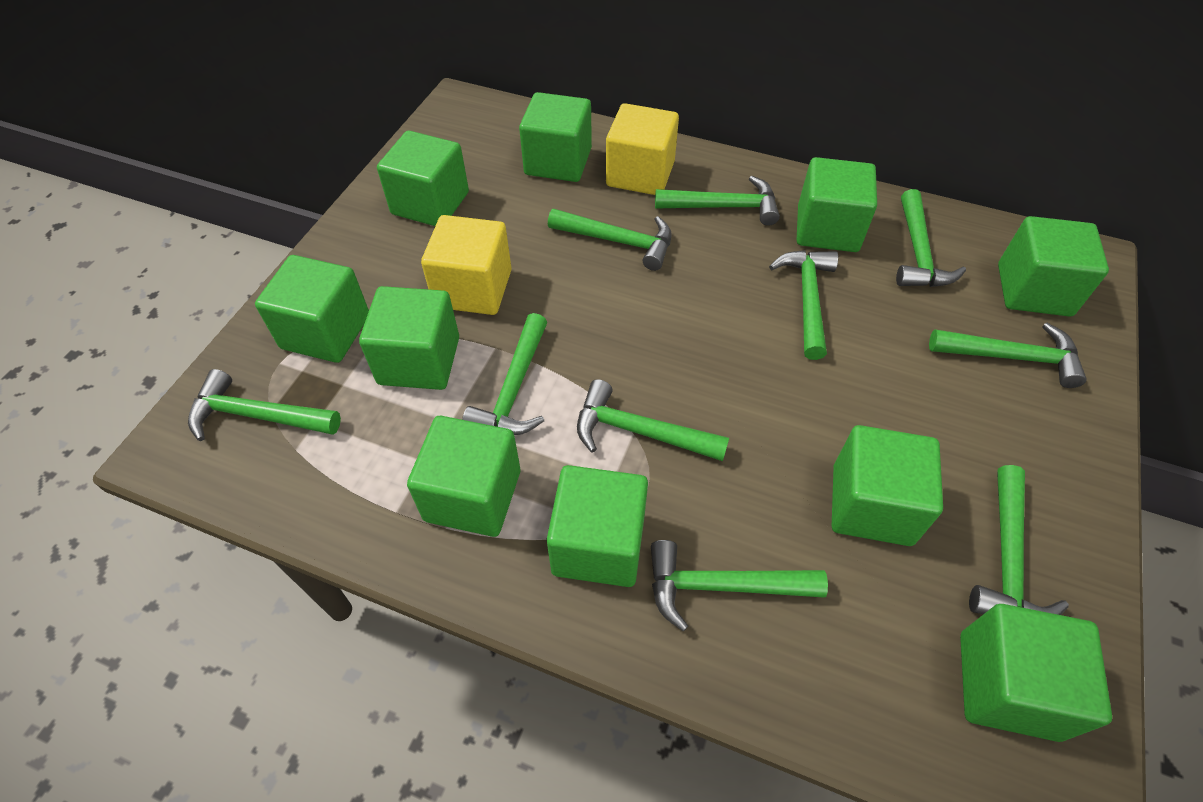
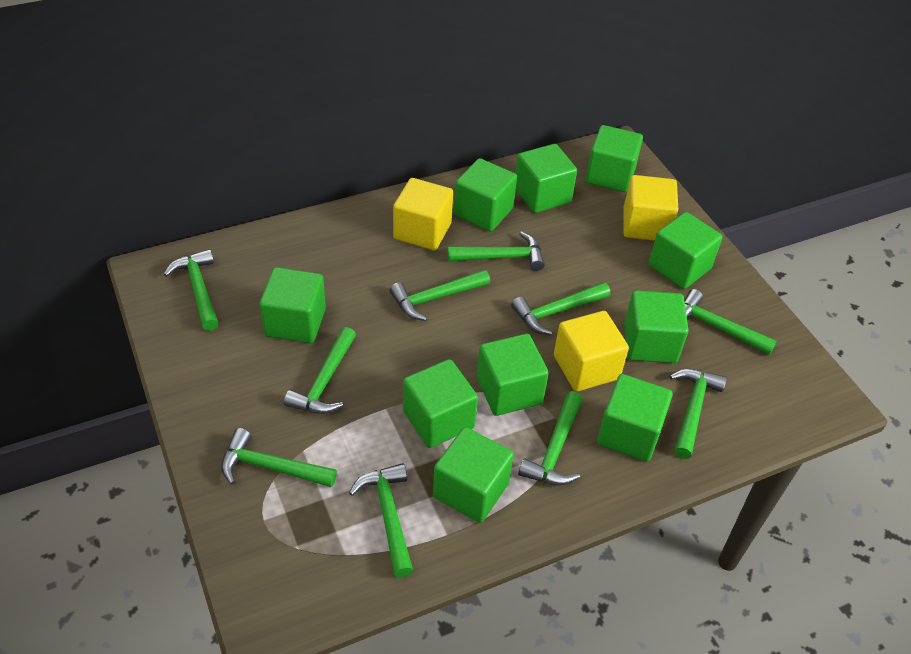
yellow cube: [421,215,512,315] [606,103,679,195] = 2 -> [393,178,453,251] [554,311,629,392] [623,175,678,241] = 3

